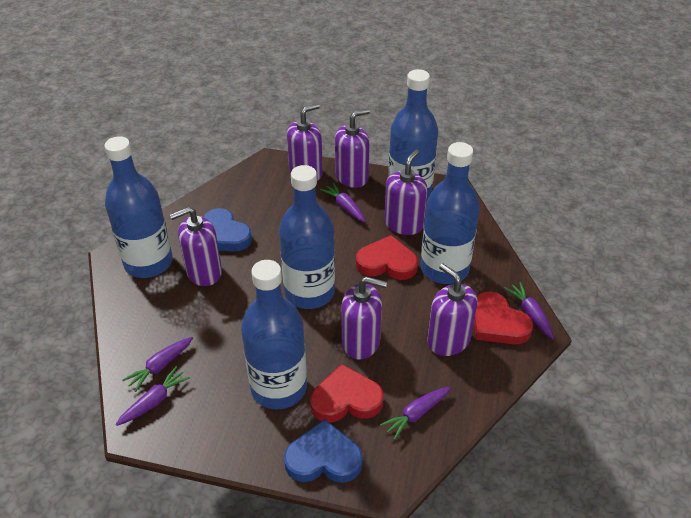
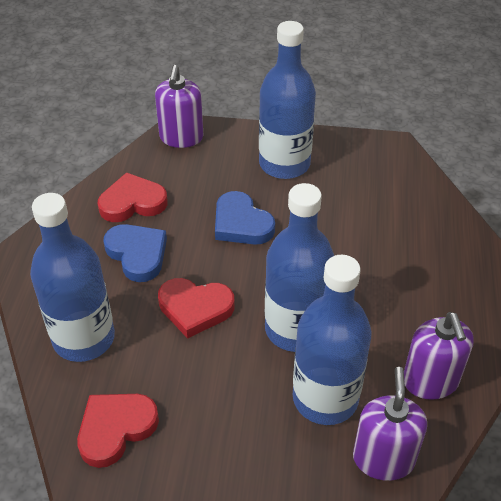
blue bottle: [104,136,173,278] [241,260,307,409] [279,165,335,309] [388,69,438,199] [420,142,480,284] = 5 -> [30,193,115,362] [259,21,316,179] [265,183,334,352] [293,255,372,425] = 4
purple carrot: [115,366,190,426] [122,337,193,392] [320,183,366,222] [380,387,451,440] [504,282,554,339] = 5 -> none = 0
purple soap dispenser: [170,207,222,286] [287,103,323,181] [335,109,370,188] [342,276,387,360] [384,150,428,235] [427,264,478,356] = 6 -> [155,65,204,148] [353,367,427,481] [404,312,474,400] = 3

